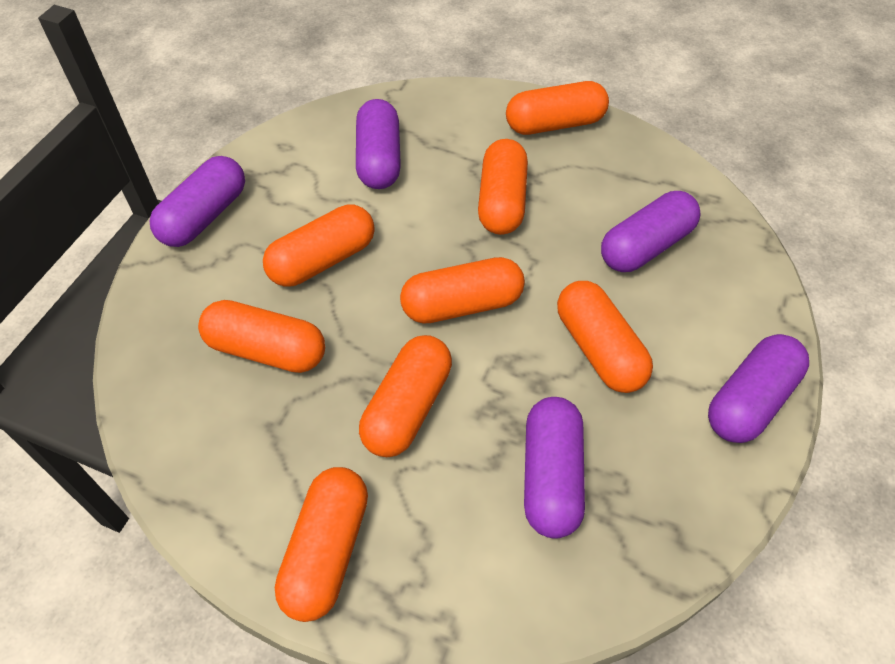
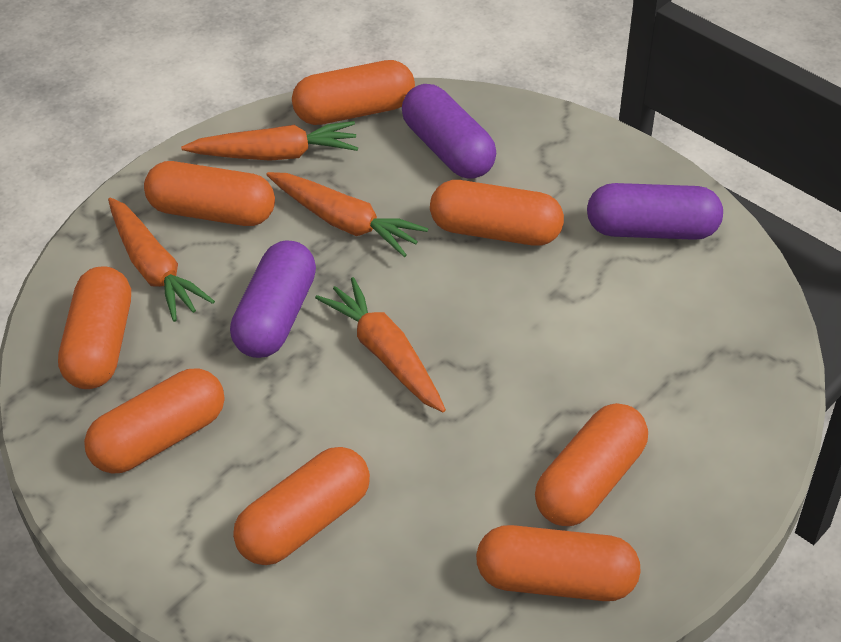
orange carrot: none = 0 -> [108,198,215,322] [181,121,358,161] [266,172,428,257] [315,277,446,412] = 4
purple capsule: [150,156,245,247] [356,99,401,189] [524,397,585,539] [601,191,701,272] [708,334,809,443] = 5 -> [230,240,316,358] [402,84,496,179] [587,183,723,240] = 3

